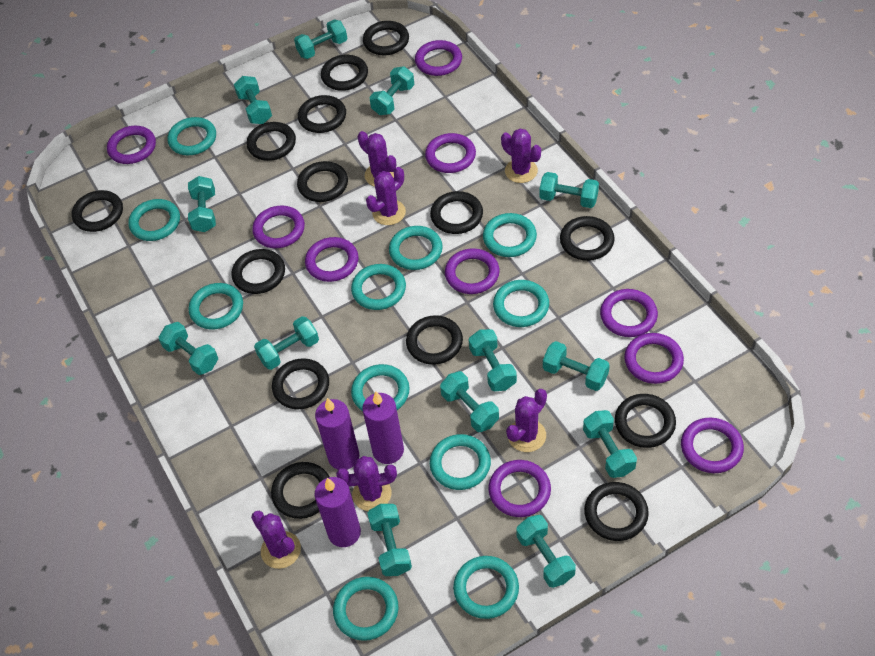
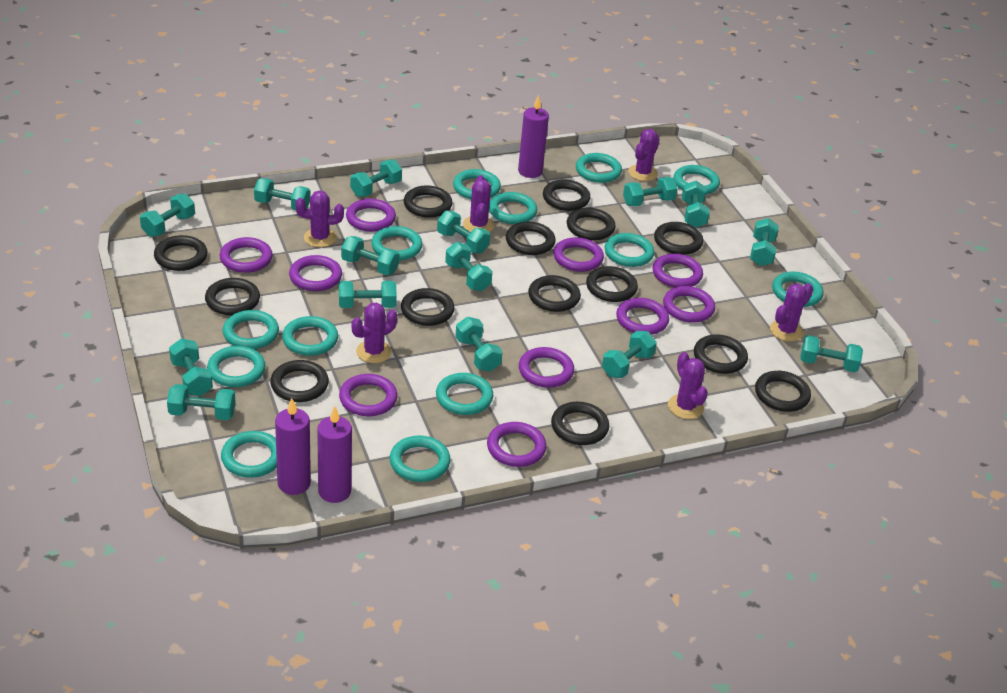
turquoise dumbbell: [159,322,218,375] [188,176,216,232] [234,76,272,124] [254,316,319,370] [294,19,347,59] [367,504,412,576] [370,66,414,115] [440,371,499,432] [469,329,517,391] [516,515,576,588] [539,172,599,208] [543,341,610,391] [583,410,637,478] = 13 -> [140,193,195,237] [167,384,236,420] [169,339,213,396] [254,178,311,210] [339,281,397,308] [341,236,400,275] [350,160,402,197] [437,211,490,254] [445,242,493,291] [455,317,503,372] [602,331,657,378] [623,177,678,206] [682,181,710,228] [750,218,779,266] [800,335,863,372] = 15
turquoise ring: [128,199,180,241] [167,117,216,155] [189,283,243,330] [333,577,398,641] [351,264,406,310] [351,364,410,411] [389,226,443,270] [430,434,491,490] [453,556,519,619] [483,213,537,257] [493,280,549,327] = 11 -> [207,346,265,387] [221,431,277,478] [223,310,279,349] [282,316,338,356] [371,226,422,260] [390,436,450,482] [436,373,493,415] [453,169,501,199] [489,192,537,224] [576,153,622,183] [604,233,654,267] [674,165,720,194] [772,272,824,307] = 13

